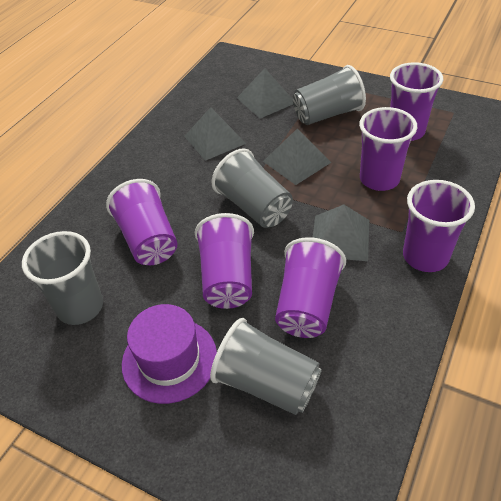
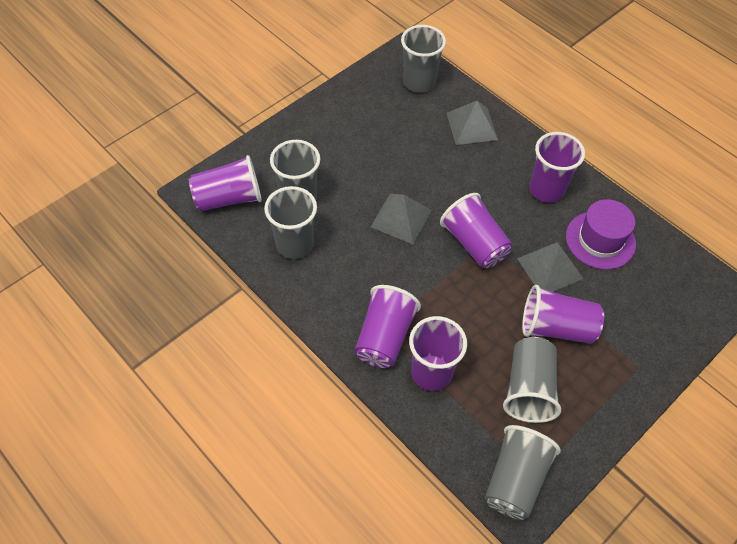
grey cup: [22,231,103,325] [210,318,322,415] [211,148,293,228] [293,65,366,125] = 4 -> [264,186,317,259] [270,140,320,200] [401,25,446,93] [485,425,561,520] [503,337,561,423] = 5
grey pyramid: [184,107,246,161] [237,68,293,118] [263,129,331,185] [313,205,369,261] = 4 -> [371,194,432,244] [447,101,498,145] [517,242,584,292] = 3

